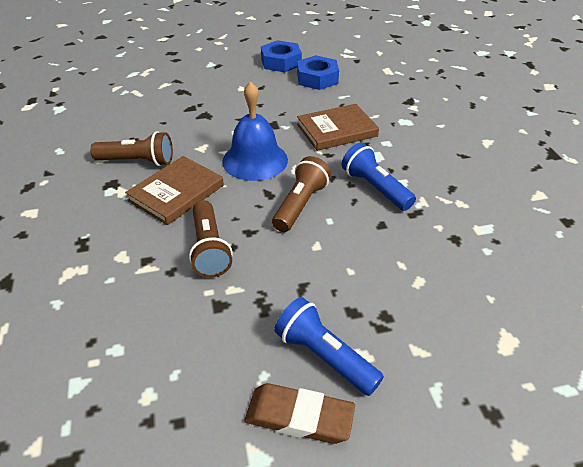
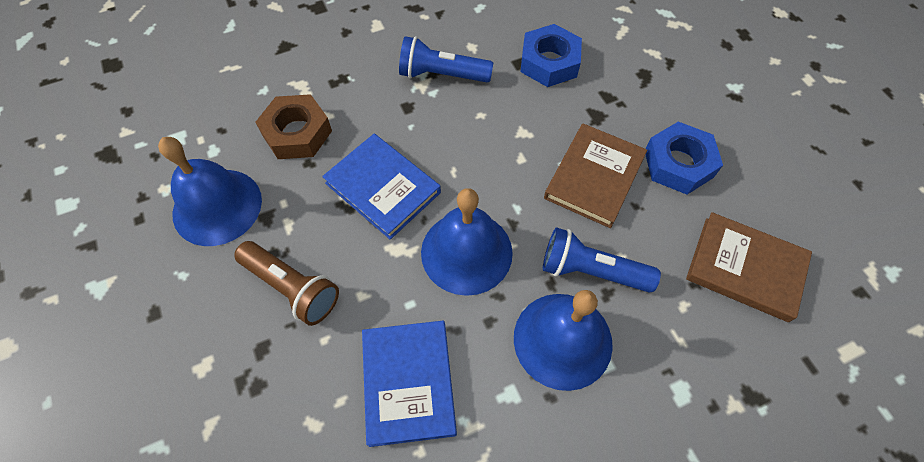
blue bell: [222,81,288,181] = 1 -> [158,137,262,246] [421,188,513,296] [514,290,613,391] = 3
blue book: none = 0 -> [322,134,441,240] [362,321,457,447] = 2
brown eraser: [245,383,355,444] = 1 -> none = 0
brown flashlight: [90,131,173,166] [189,200,233,278] [272,156,331,232] = 3 -> [234,241,339,326] = 1
brown nut: none = 0 -> [255,94,332,159] = 1

